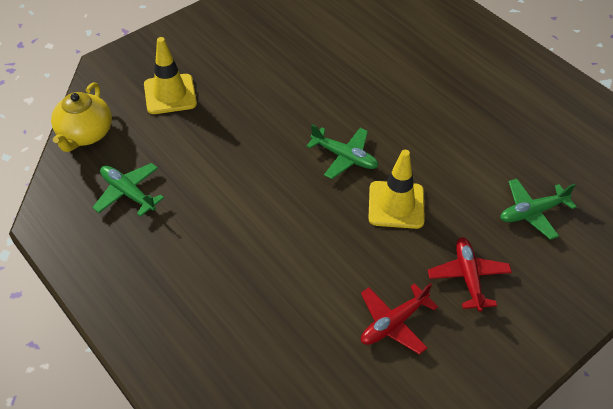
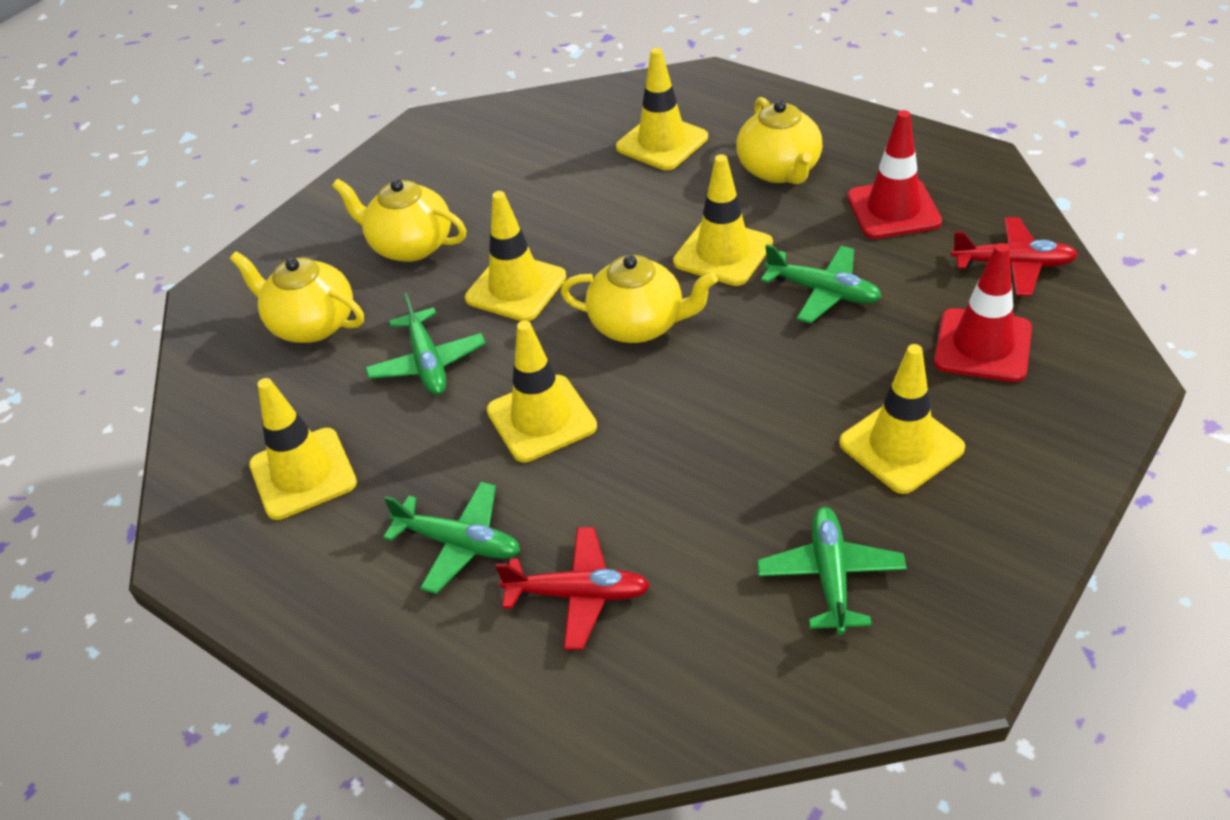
green plane: [92,163,164,217] [306,124,379,179] [500,179,576,240] = 3 -> [365,293,486,395] [383,482,520,594] [757,507,907,635] [761,244,882,324] = 4
red traffic cone: none = 0 -> [847,110,942,239] [934,243,1032,382] = 2
yellow teapot: [51,82,112,152] = 1 -> [230,251,364,343] [332,179,467,262] [560,255,718,343] [736,97,823,184] = 4
yellow traffic cone: [144,37,197,114] [368,150,425,229] = 2 -> [249,378,357,520] [465,191,566,321] [487,320,597,462] [616,48,708,170] [673,154,773,286] [839,344,965,494] = 6

